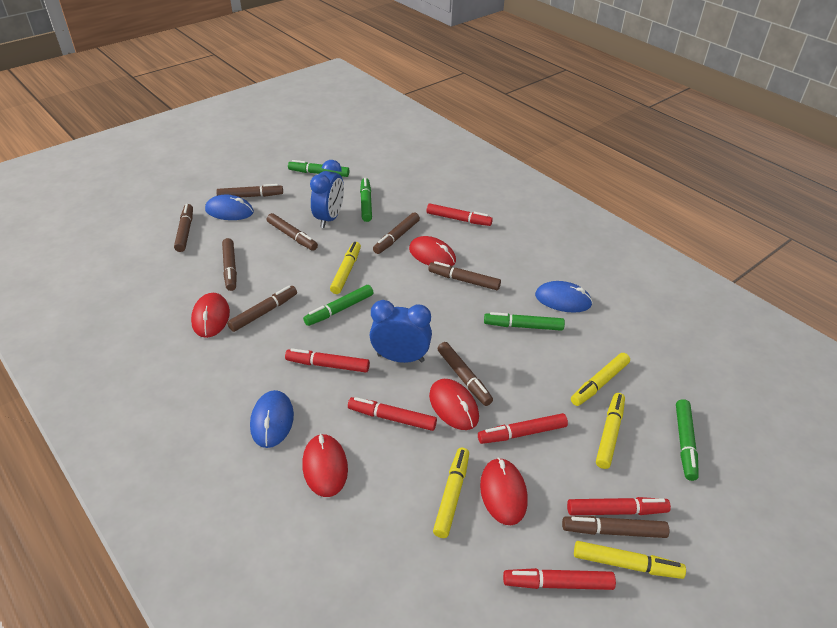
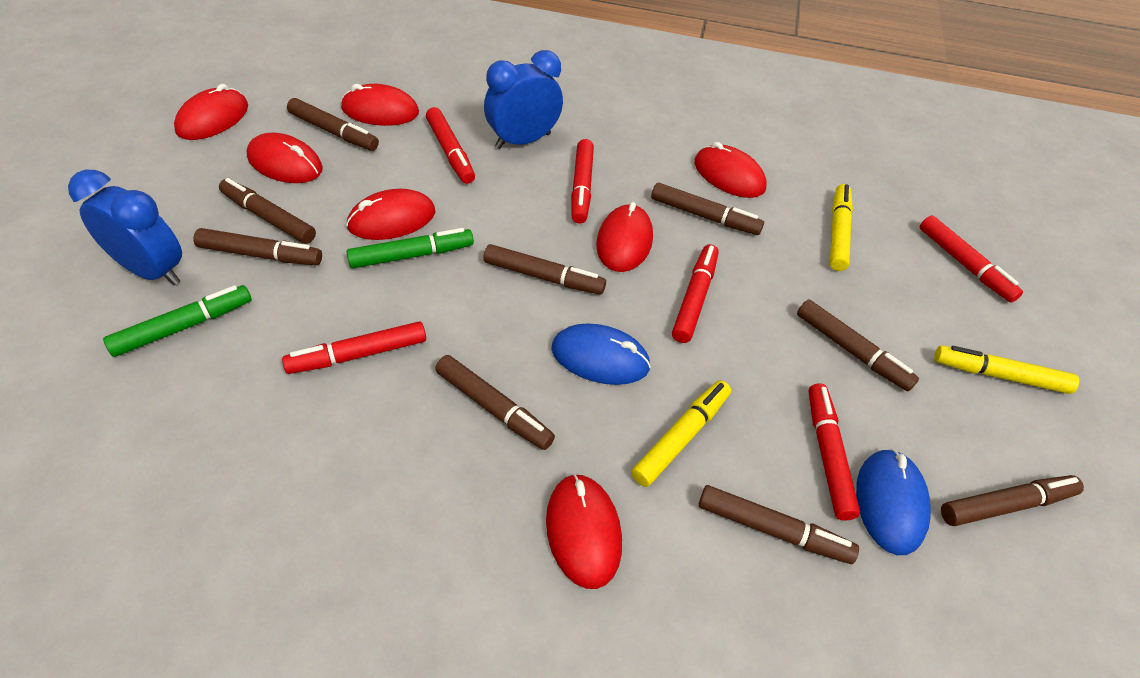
blue mouse: [205,195,254,220] [250,390,294,448] [535,281,593,313] = 3 -> [551,324,651,385] [856,449,931,555] = 2
green marker: [288,160,349,177] [303,285,373,326] [360,178,372,222] [484,312,565,331] [676,399,699,481] = 5 -> [103,285,252,357] [346,228,474,268] = 2
red mouse: [191,293,230,338] [302,434,348,497] [409,236,456,266] [429,379,479,430] [480,458,528,525] = 5 -> [174,84,248,140] [246,133,323,183] [341,84,419,126] [346,189,435,240] [546,474,622,589] [596,202,653,272] [694,142,766,198] = 7
yellow marker: [330,242,361,294] [433,448,469,538] [571,353,630,406] [574,541,686,579] [596,393,625,469] = 5 -> [631,380,731,487] [830,184,853,271] [934,346,1079,394] = 3

